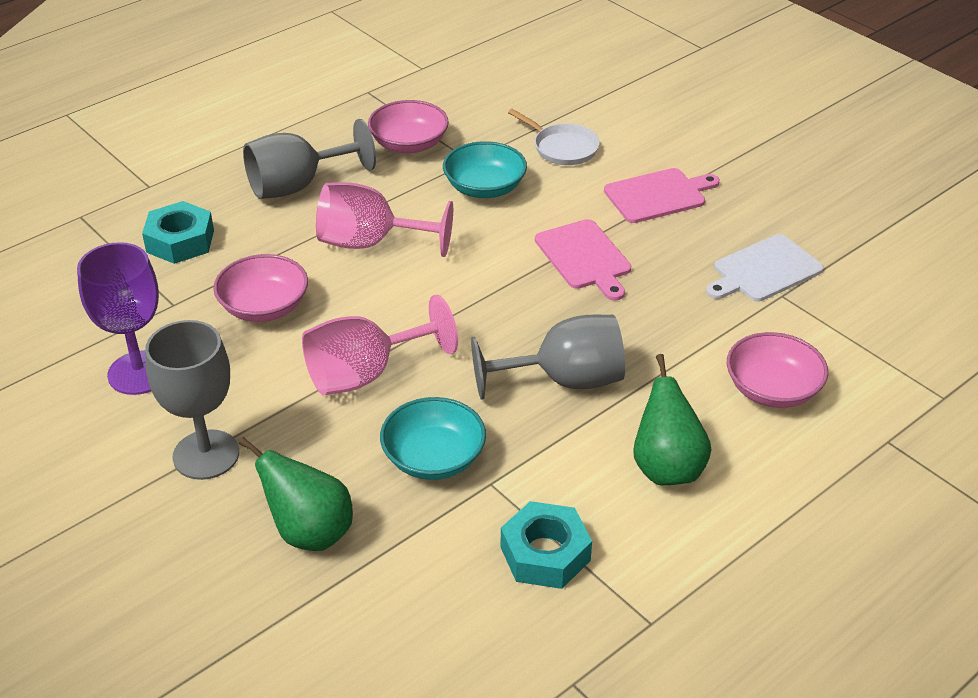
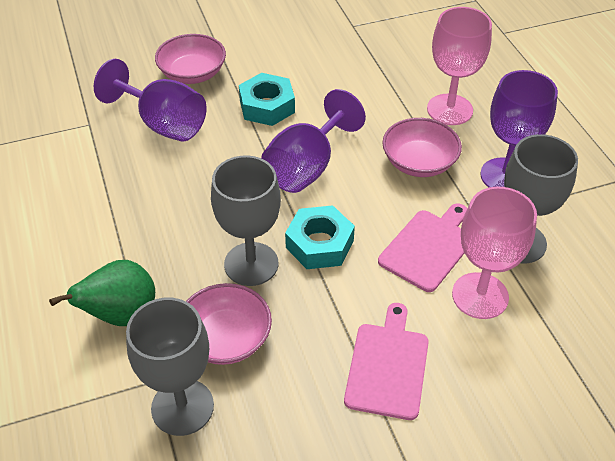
green pear: [239,437,353,551] [633,354,711,486] = 2 -> [49,260,155,326] = 1
purple goblet: [77,242,159,395] = 1 -> [94,59,207,141] [261,89,366,193] [481,70,558,188] = 3
turquoise bowl: [380,397,486,480] [443,141,527,198] = 2 -> none = 0
white cutting board: [706,234,824,301] = 1 -> none = 0
white pan: [508,109,600,165] = 1 -> none = 0

